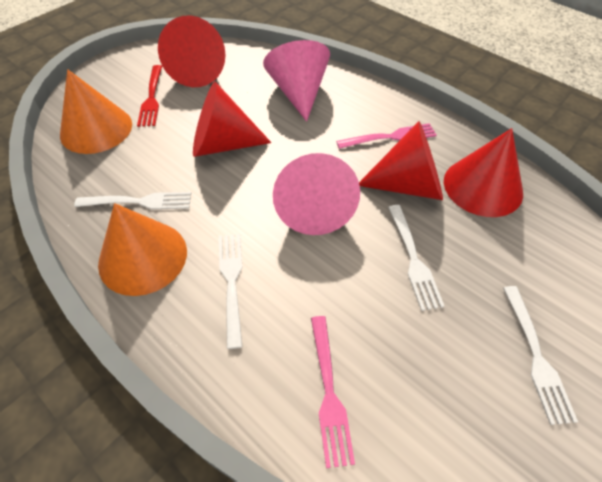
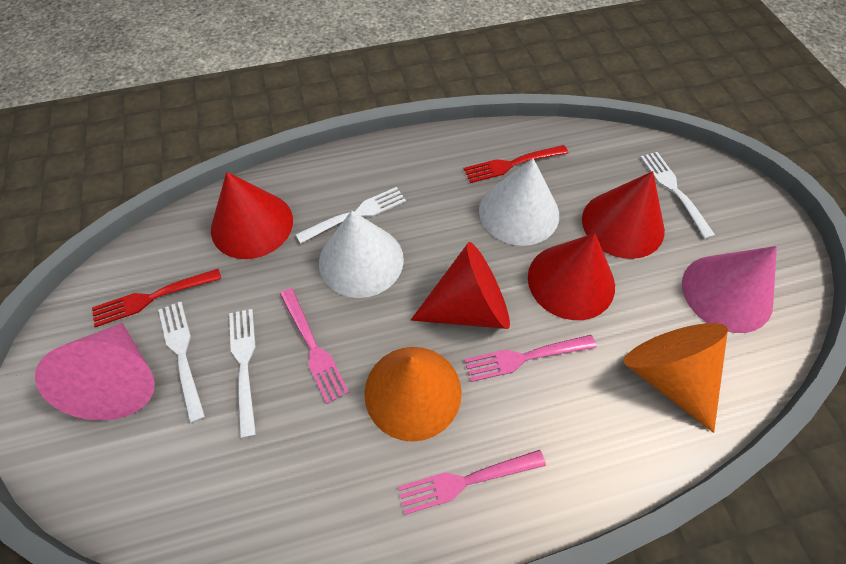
pink fork: [311,316,355,468] [336,123,437,149] = 2 -> [280,288,349,404] [398,450,546,515] [464,335,597,382] = 3
red fork: [137,65,162,127] = 1 -> [92,269,221,327] [464,145,568,183] = 2
white cone: none = 0 -> [319,211,404,298] [479,158,559,246] = 2

